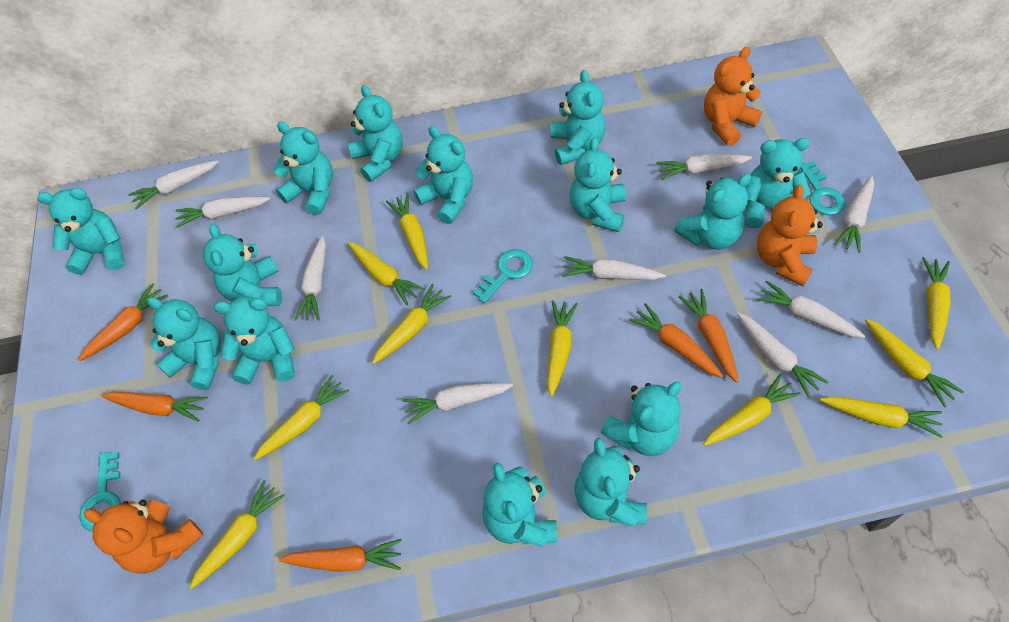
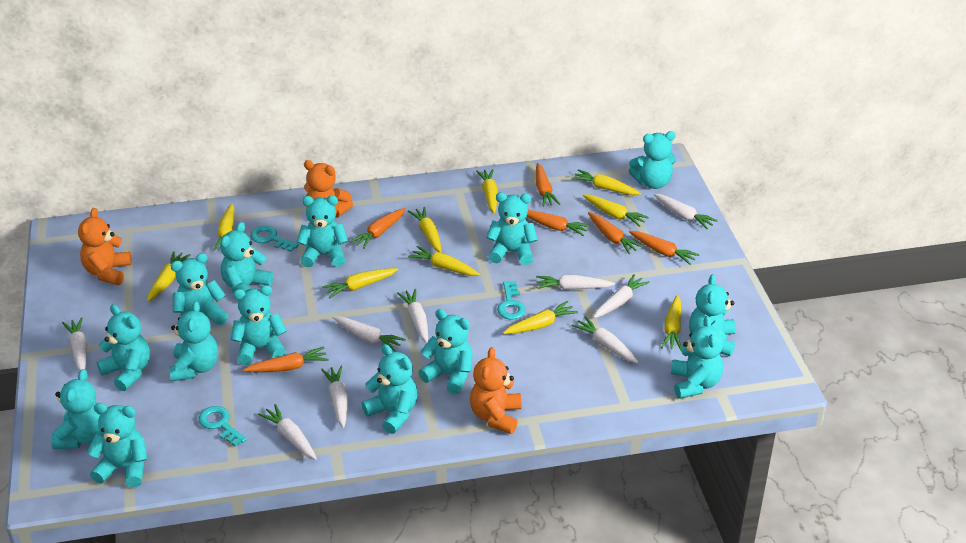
orange carrot: [78,283,168,361] [102,392,208,422] [279,539,402,572] [629,303,724,378] [679,289,739,383] = 5 -> [243,347,329,372] [350,208,406,249] [526,210,590,236] [536,163,560,207] [588,212,643,254] [629,231,700,265] = 6

